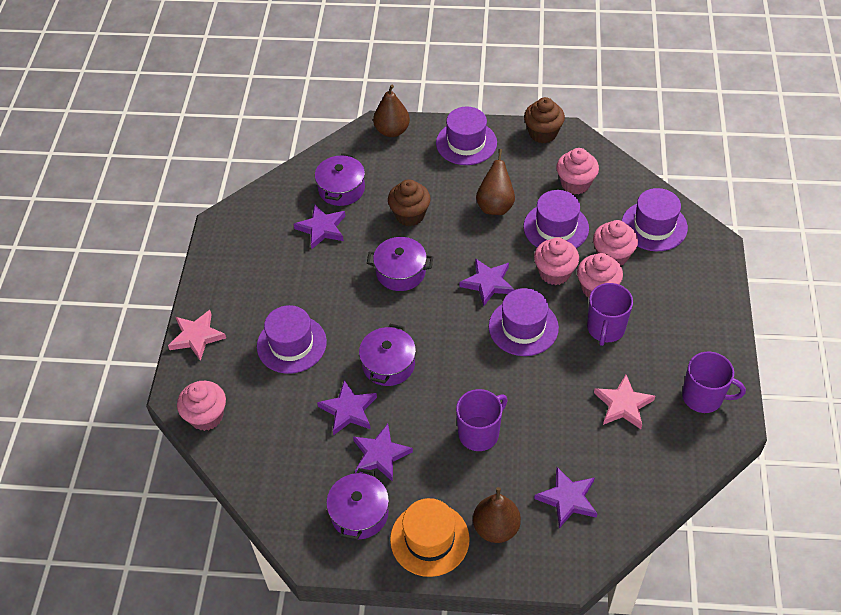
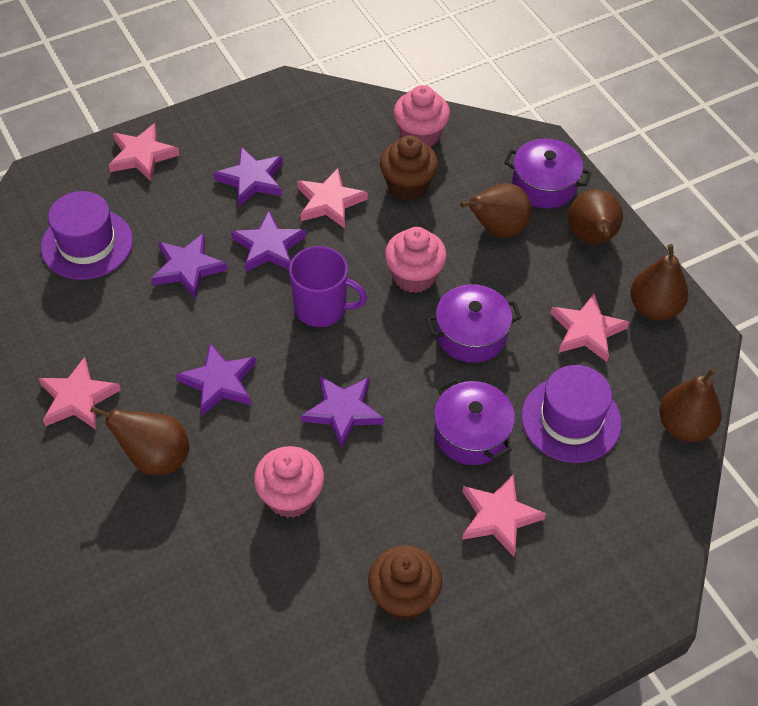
brown pear: [373,85,410,137] [473,487,521,543] [476,149,515,215] = 3 -> [90,406,190,475] [460,183,531,238] [568,190,623,244] [630,244,689,320] [659,368,722,442] = 5
orange hat: [390,498,470,577] = 1 -> none = 0
pink cupcake: [177,381,226,431] [534,237,579,285] [556,148,599,194] [577,253,623,298] [593,220,638,265] = 5 -> [254,446,324,518] [385,227,447,293] [394,85,450,147] = 3
pink star: [168,310,226,361] [594,375,655,429] = 2 -> [38,357,121,430] [109,123,179,181] [297,168,368,229] [462,474,546,557] [551,293,629,362] = 5
purple hat: [257,305,327,374] [436,107,497,165] [489,288,559,356] [523,190,589,248] [622,188,688,251] = 5 -> [41,191,133,280] [521,365,621,463] = 2
purple mug: [456,389,508,451] [587,283,633,346] [682,352,746,413] = 3 -> [289,246,367,327] = 1
purple pot: [315,153,365,206] [326,468,389,540] [359,324,416,386] [367,237,433,291] = 4 -> [426,284,522,363] [434,378,515,465] [504,139,592,209] = 3

